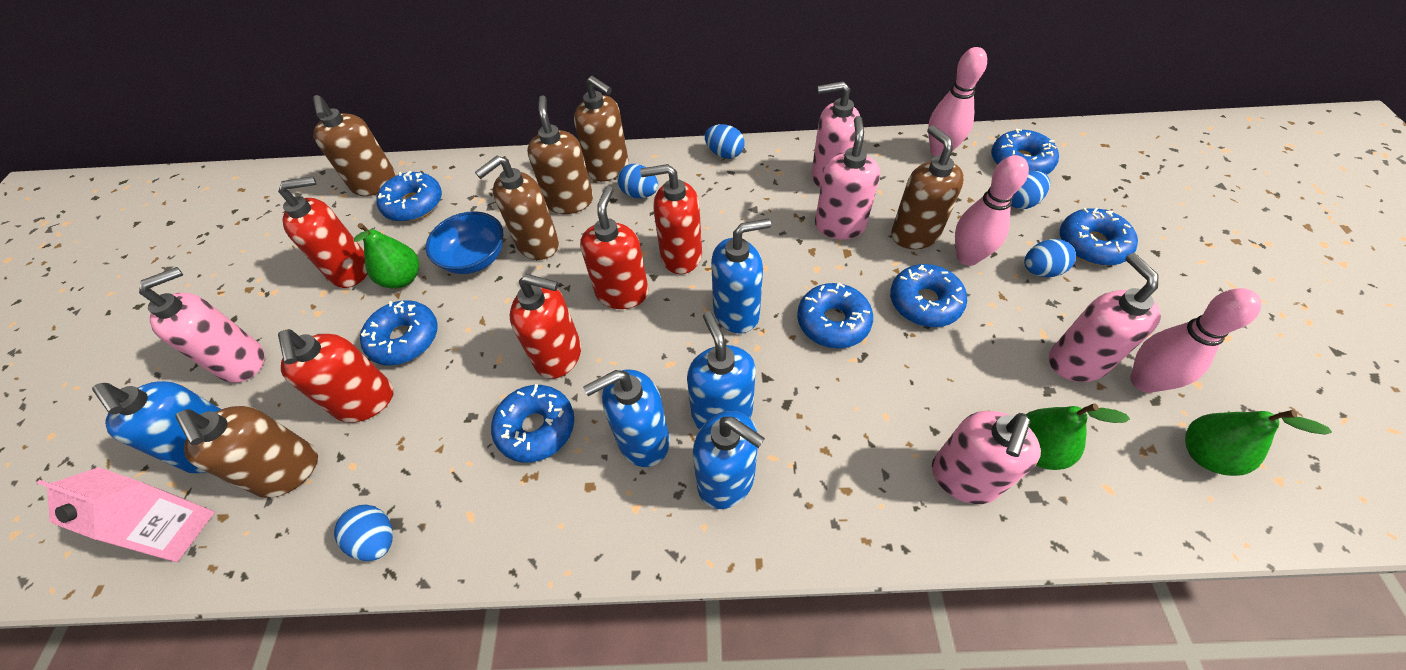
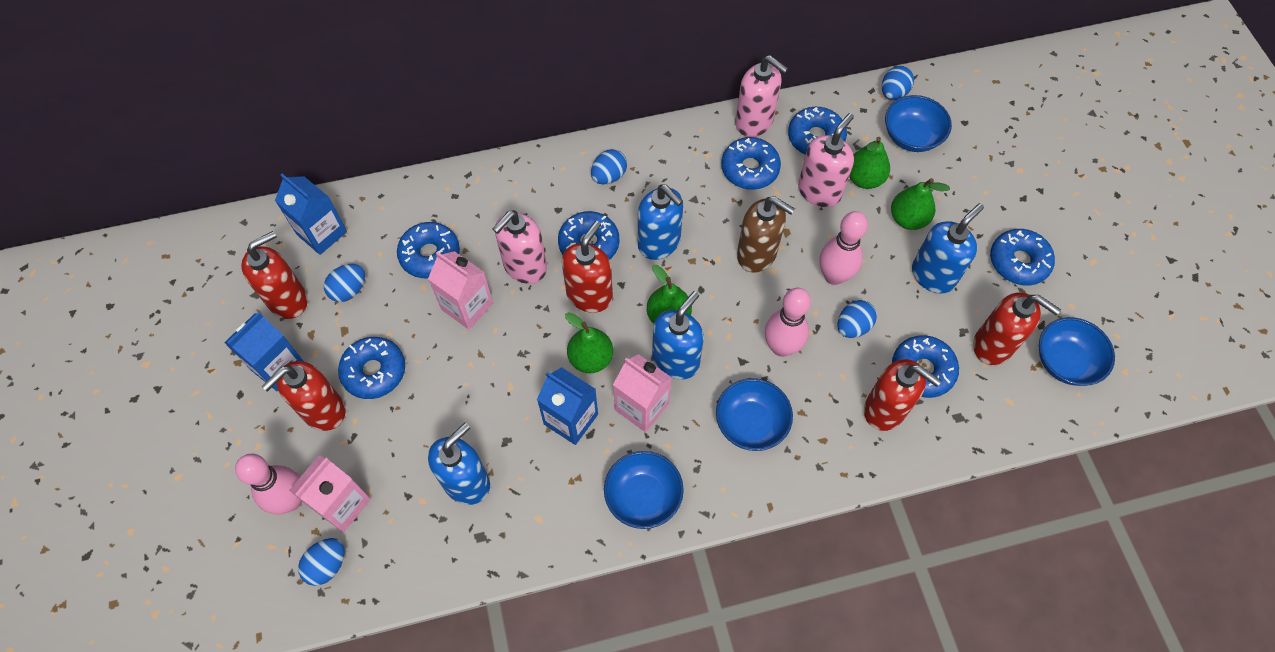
blue bowl: [426,211,503,274] = 1 -> [604,451,684,529] [716,378,793,451] [885,95,952,152] [1039,317,1115,386] = 4
blue carton: none = 0 -> [224,312,303,391] [275,174,347,255] [537,367,598,445] = 3
blue soap dispenser: [92,381,221,473] [583,369,670,467] [687,311,756,430] [693,411,765,509] [711,219,771,333] = 5 -> [428,423,490,505] [638,185,683,260] [652,291,704,380] [912,203,984,294] = 4
brown soap dispenser: [175,406,318,498] [313,95,397,196] [475,156,559,260] [527,95,593,214] [574,76,628,182] [891,125,964,249] = 6 -> [737,196,795,273] = 1
green pear: [354,223,419,289] [1026,403,1130,470] [1185,410,1332,476] = 3 -> [565,312,613,373] [647,265,692,324] [849,137,890,189] [891,178,950,230] = 4
pink carton: [36,467,215,562] = 1 -> [289,455,371,532] [428,251,493,329] [613,354,672,432] = 3
pink soap dispenser: [139,267,265,383] [811,81,860,188] [815,116,880,240] [932,411,1041,504] [1049,253,1160,382] = 5 -> [493,210,547,284] [735,55,788,137] [798,113,854,207] = 3

